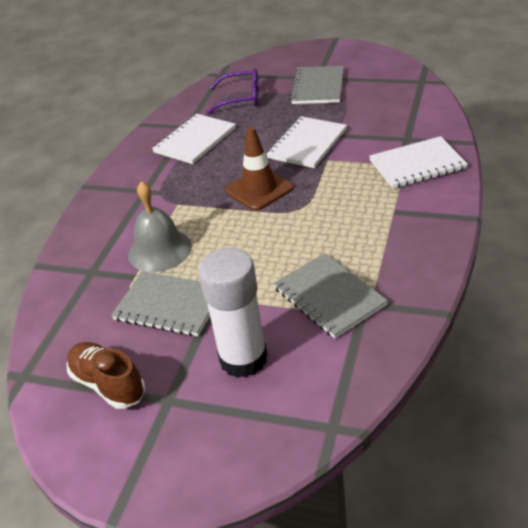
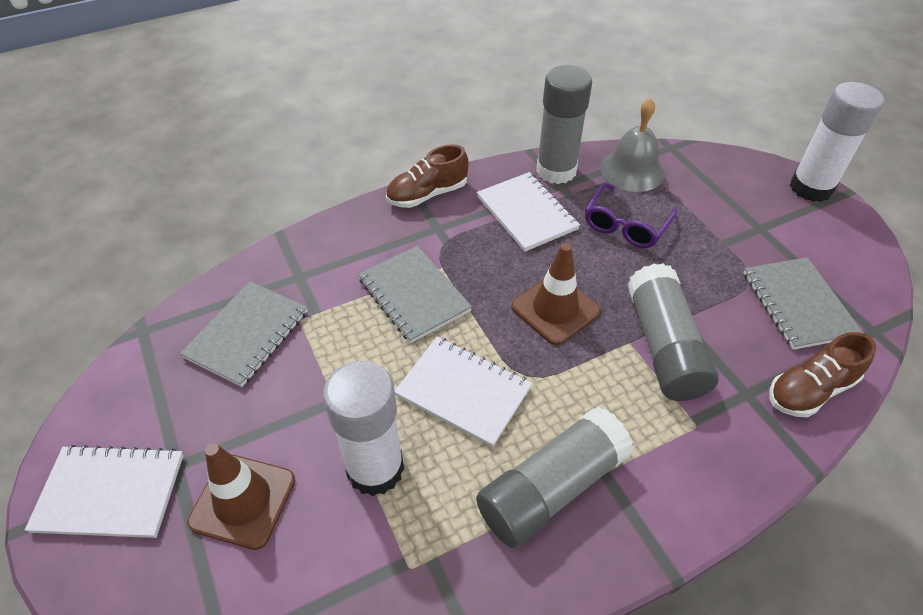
brown shoe: [67,342,145,409] = 1 -> [386,145,469,208] [769,332,876,417] = 2
brown traffic cone: [225,127,294,211] = 1 -> [187,443,295,550] [511,243,601,345] = 2
grey glue stick: none = 0 -> [476,407,634,548] [536,65,592,184] [627,263,719,401] = 3
white glue stick: [198,248,268,378] = 1 -> [323,361,404,496] [790,82,884,202] = 2

